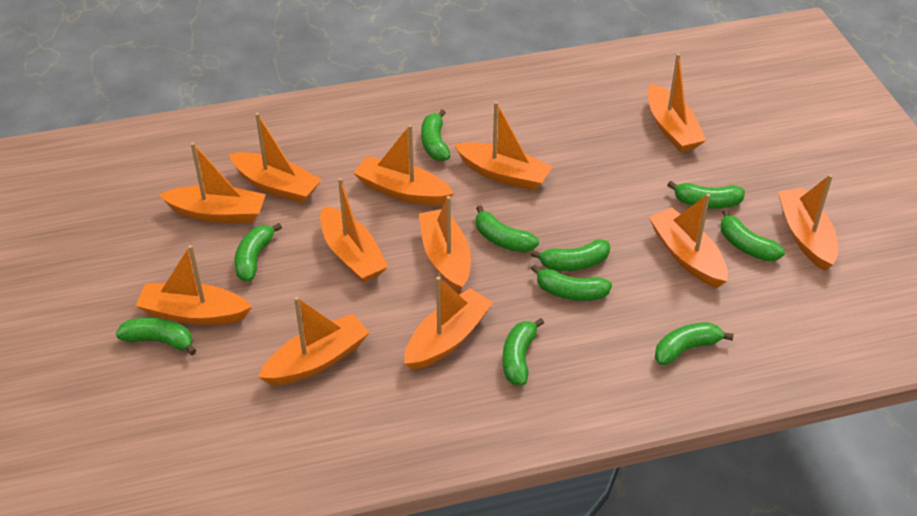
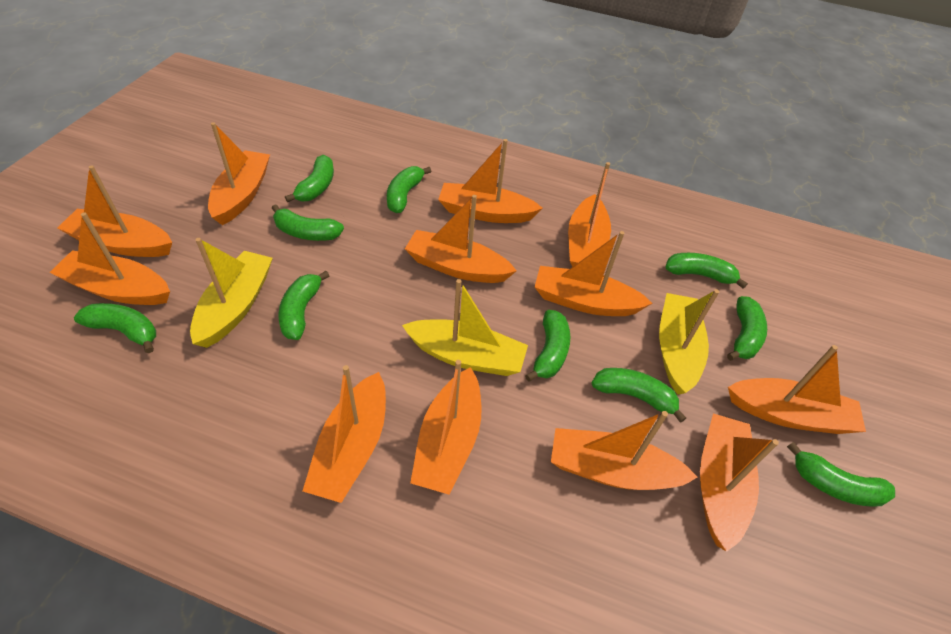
yellow boat: none = 0 -> [190,238,273,348] [402,279,528,376] [659,289,719,395] = 3

